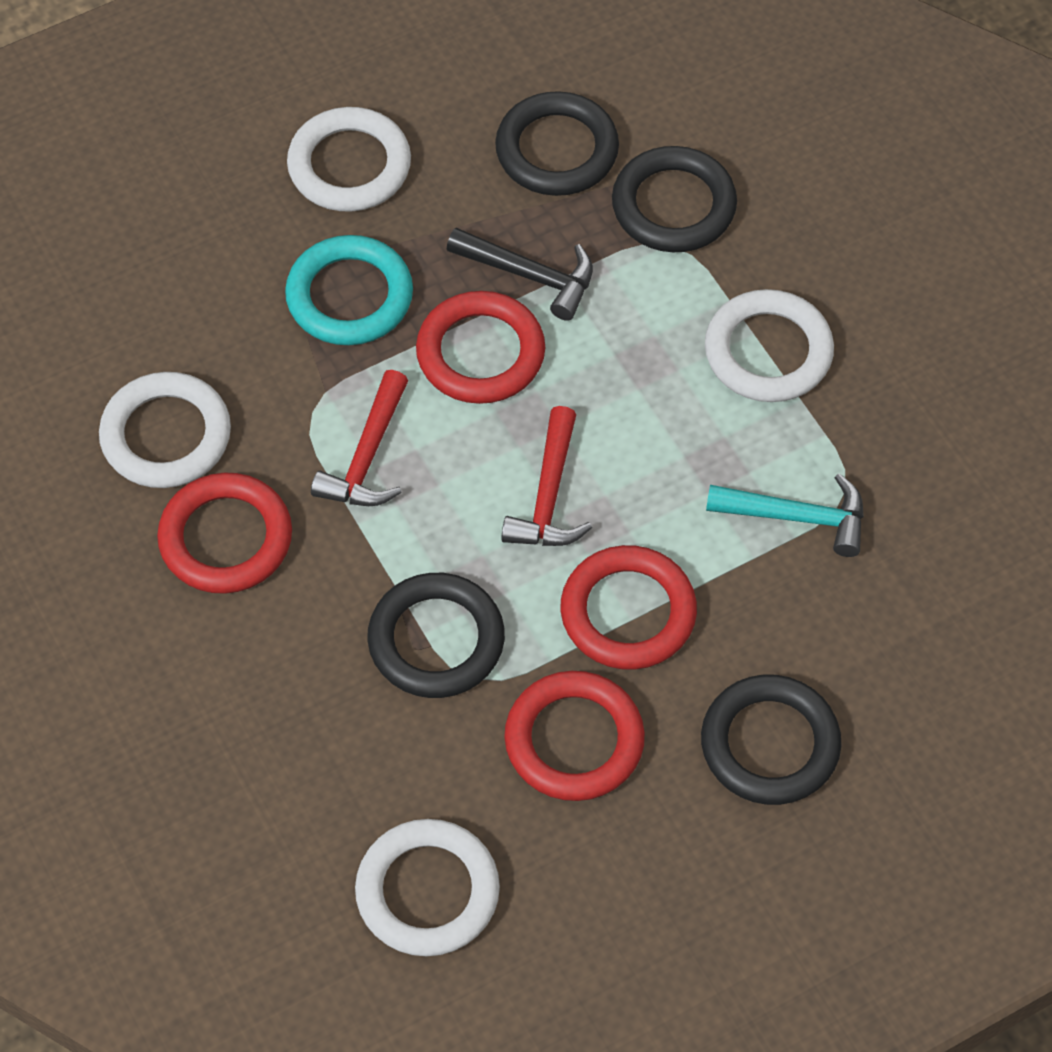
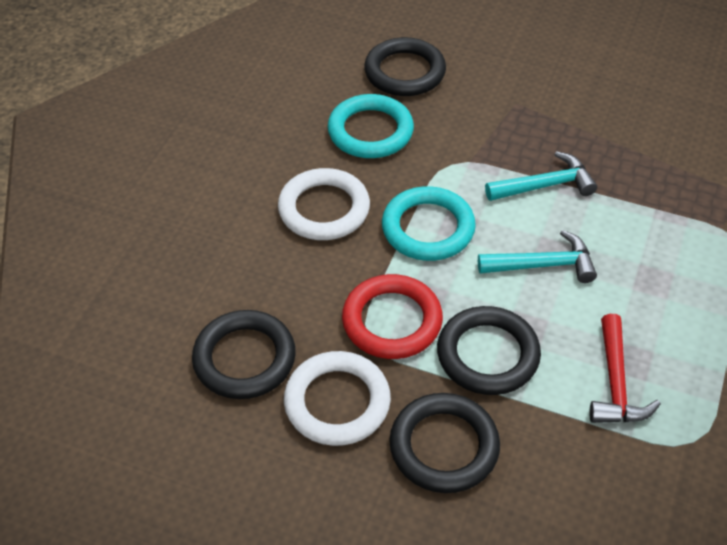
black hammer: [447,228,593,321] = 1 -> none = 0
red hammer: [311,370,408,506] [501,406,592,546] = 2 -> [589,314,661,423] = 1
red ring: [157,473,292,594] [416,291,545,404] [504,671,645,801] [561,545,697,670] = 4 -> [342,274,443,359] = 1
turquoise hammer: [706,473,864,557] = 1 -> [478,230,597,283] [485,151,597,201] = 2
turquoise ring: [285,235,413,345] = 1 -> [328,94,414,158] [382,186,476,261] = 2
white ring: [99,372,231,488] [287,107,411,212] [355,819,500,956] [705,289,834,402] = 4 -> [278,168,370,240] [284,351,391,446] = 2

